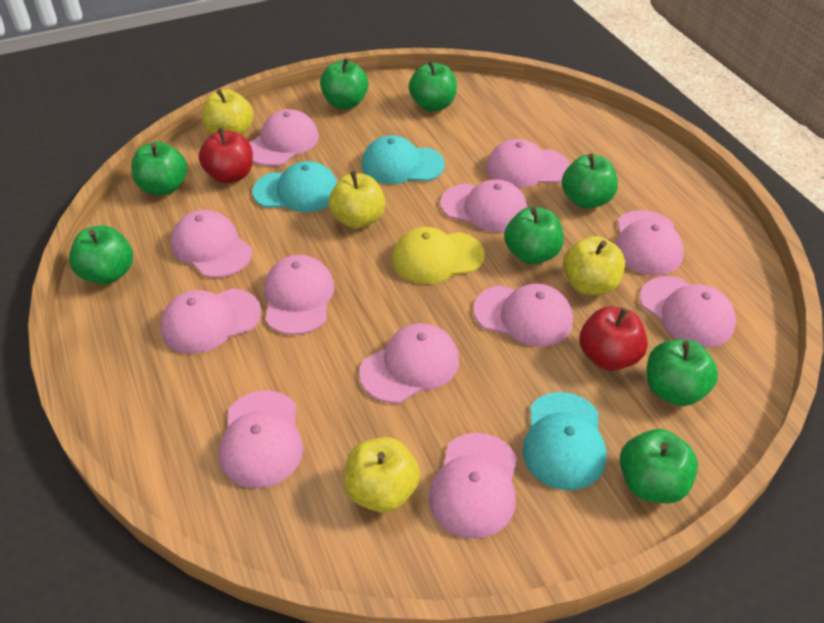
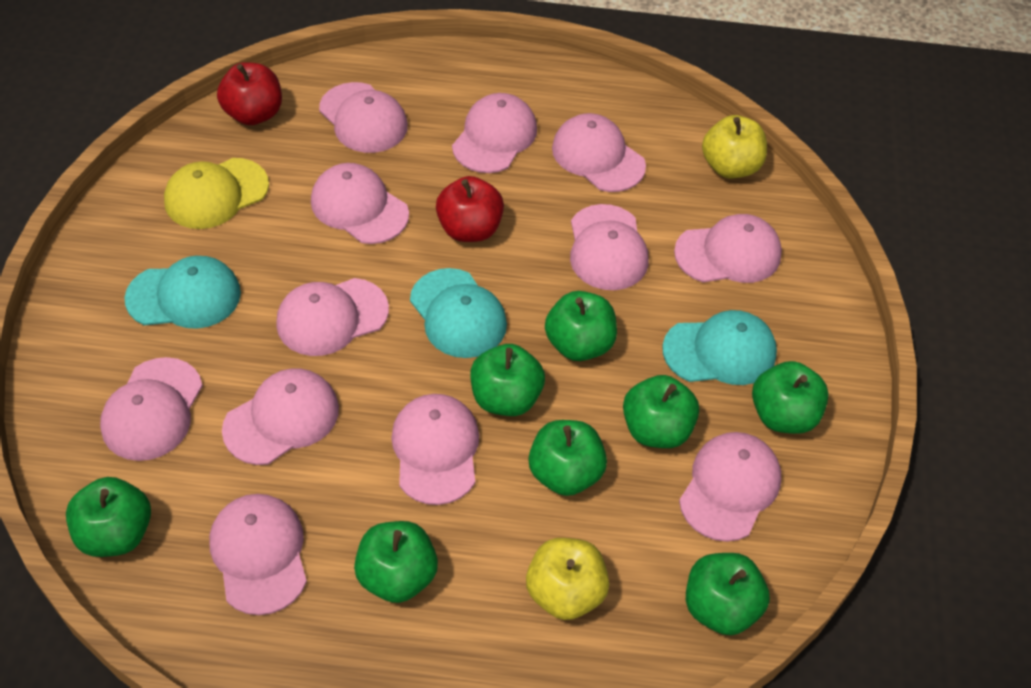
yellow apple: [202,89,253,135] [328,171,385,229] [344,437,420,513] [563,236,625,295] = 4 -> [526,538,609,620] [702,115,767,178] = 2

